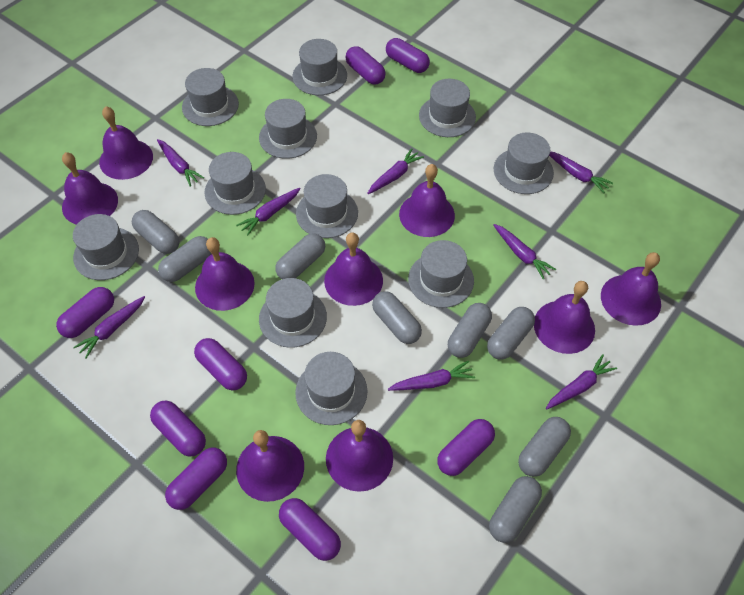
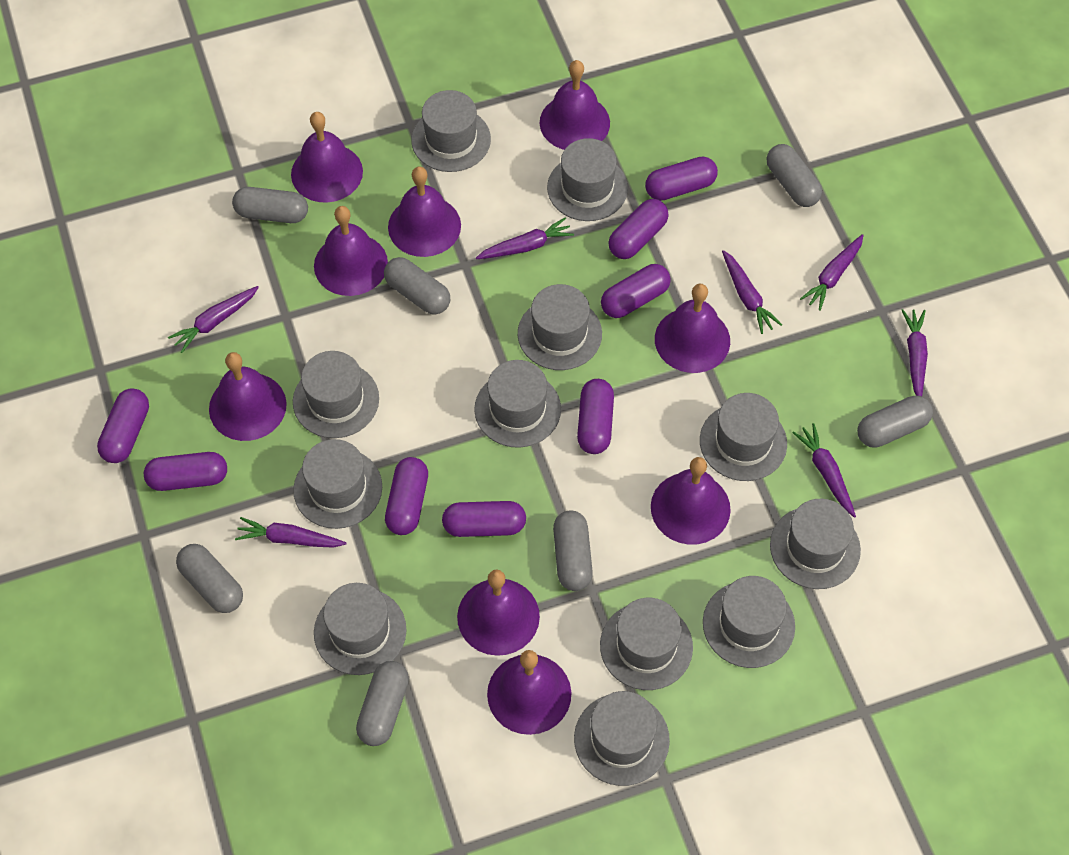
grey capsule: [132,210,179,254] [158,236,212,282] [275,233,325,279] [372,291,422,344] [448,303,492,358] [487,307,535,360] [489,476,542,543] [518,417,571,477] = 8 -> [176,544,243,613] [232,187,308,223] [356,661,409,746] [384,257,450,315] [553,511,593,591] [767,144,822,207] [857,396,933,448] = 7
grey hat: [73,214,139,280] [182,68,239,126] [204,152,266,215] [259,99,317,159] [259,278,327,348] [293,39,347,95] [295,352,367,425] [296,174,358,238] [408,240,474,308] [419,79,476,137] [494,132,554,194] = 11 -> [293,351,379,438] [293,439,382,529] [314,583,407,675] [411,90,491,172] [474,360,561,448] [518,284,602,370] [547,138,628,221] [574,691,670,786] [600,598,693,690] [700,393,787,481] [703,576,795,668] [770,499,861,589] = 12
purple carrot: [73,296,145,359] [157,139,204,187] [236,188,301,236] [367,148,424,194] [388,361,475,391] [493,224,556,279] [546,354,617,410] [549,151,613,193] = 8 -> [168,286,259,353] [235,517,346,548] [476,217,574,259] [722,250,782,334] [792,423,856,518] [800,234,864,311] [902,309,928,397] = 7

